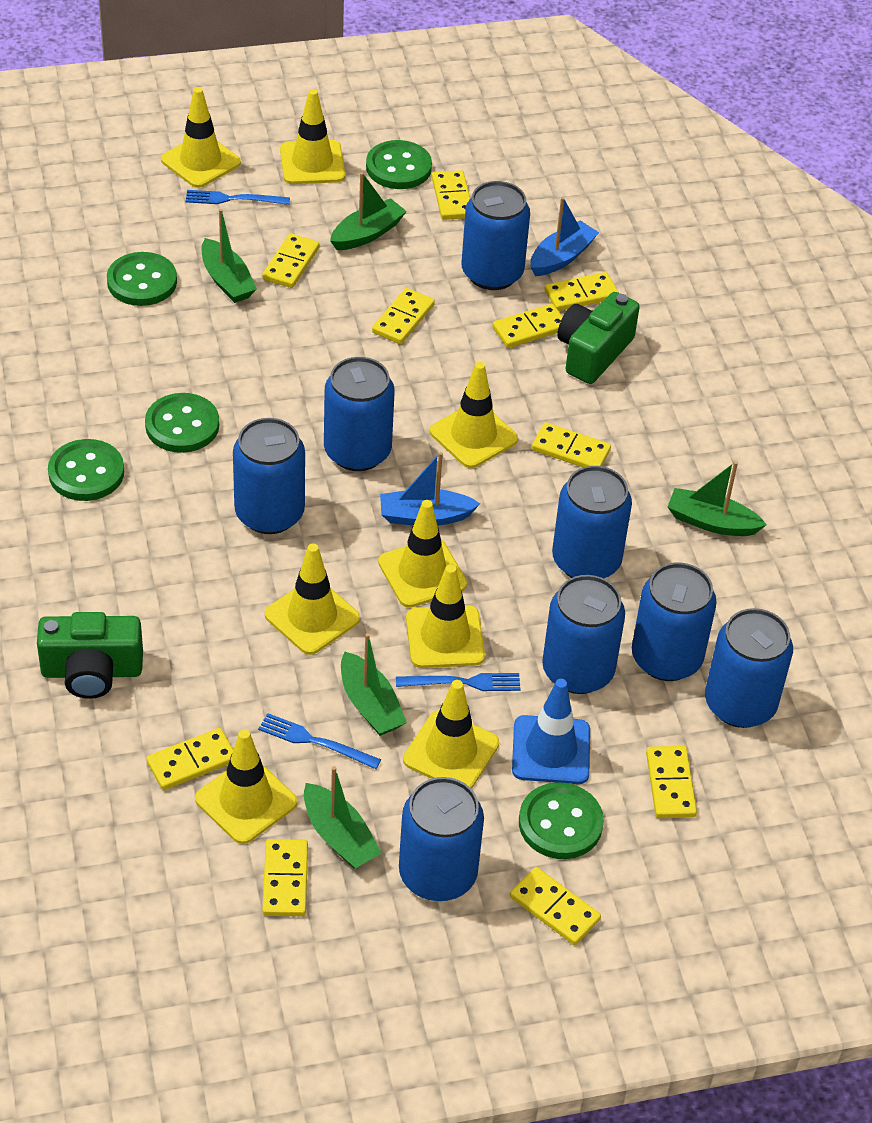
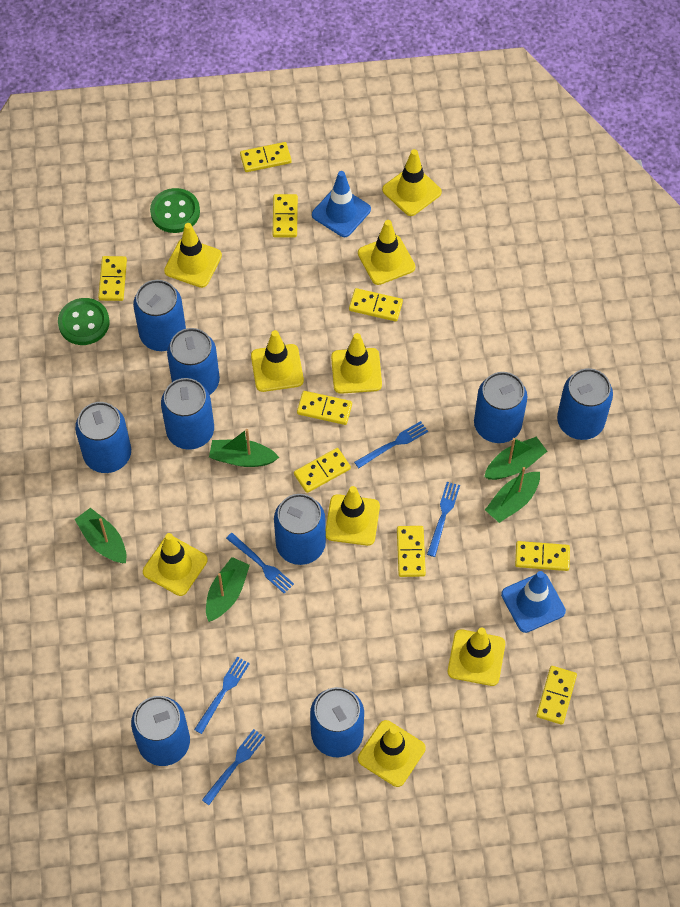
blue boat: [380,452,480,526] [530,197,599,276] = 2 -> none = 0
blue can: [233,418,305,534] [324,357,395,471] [399,777,484,901] [462,181,530,290] [542,575,625,694] [552,466,632,578] [632,563,717,681] [705,608,793,728] = 8 -> [75,402,131,473] [131,696,190,766] [133,280,186,351] [161,378,214,450] [167,328,220,395] [274,494,326,565] [310,687,364,757] [474,372,527,443] [557,368,613,440] = 9
blue fork: [186,190,290,205] [258,713,381,769] [396,673,521,691] = 3 -> [194,657,250,734] [202,729,265,805] [226,533,294,594] [354,421,428,468] [427,482,460,557] = 5
blue traffic cone: [512,679,590,784] = 1 -> [312,171,371,237] [501,571,566,633] = 2
green button: [48,439,124,501] [107,252,177,306] [145,393,219,453] [366,140,432,189] [519,782,604,859] = 5 -> [58,298,110,345] [150,188,200,233] = 2
green camera: [37,612,143,699] [557,292,640,384] = 2 -> none = 0
yellow domino: [146,728,233,790] [262,233,319,288] [262,839,308,916] [372,288,435,344] [432,170,470,220] [492,304,563,348] [510,867,601,945] [532,422,611,467] [545,272,619,311] [646,746,697,818] = 10 -> [98,256,127,301] [240,142,291,172] [273,194,298,237] [294,448,351,493] [297,391,352,425] [349,288,403,321] [397,526,426,577] [515,541,570,571] [537,666,577,725] = 9
yellow traffic cone: [161,87,241,188] [195,729,297,844] [265,543,360,655] [280,89,345,184] [378,500,467,608] [403,680,499,789] [406,564,485,668] [430,362,518,468] = 8 -> [143,533,208,596] [164,223,222,288] [251,330,304,392] [326,486,380,546] [331,333,382,394] [358,220,415,285] [358,720,426,787] [382,149,442,216] [448,628,505,686] = 9

